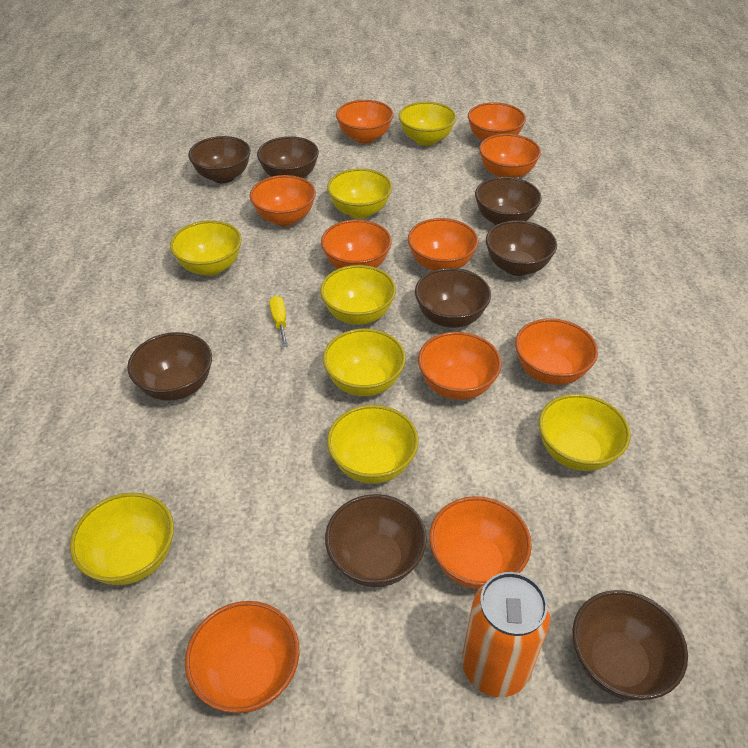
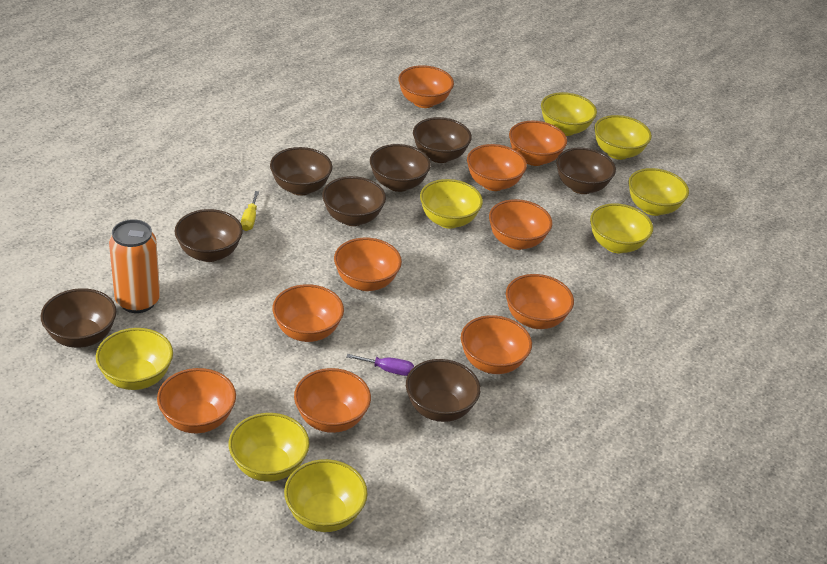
purple screwdriver: none = 0 -> [346,354,414,376] = 1

